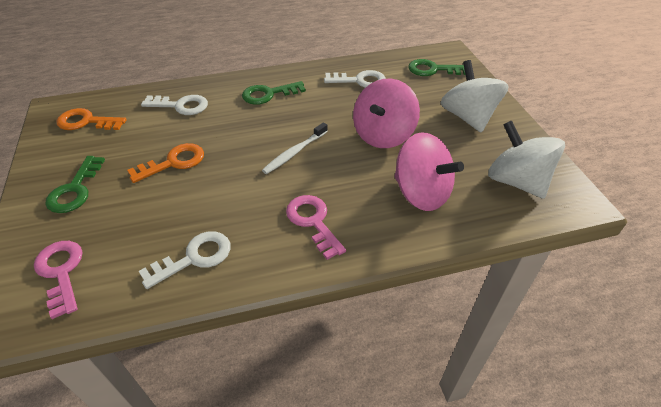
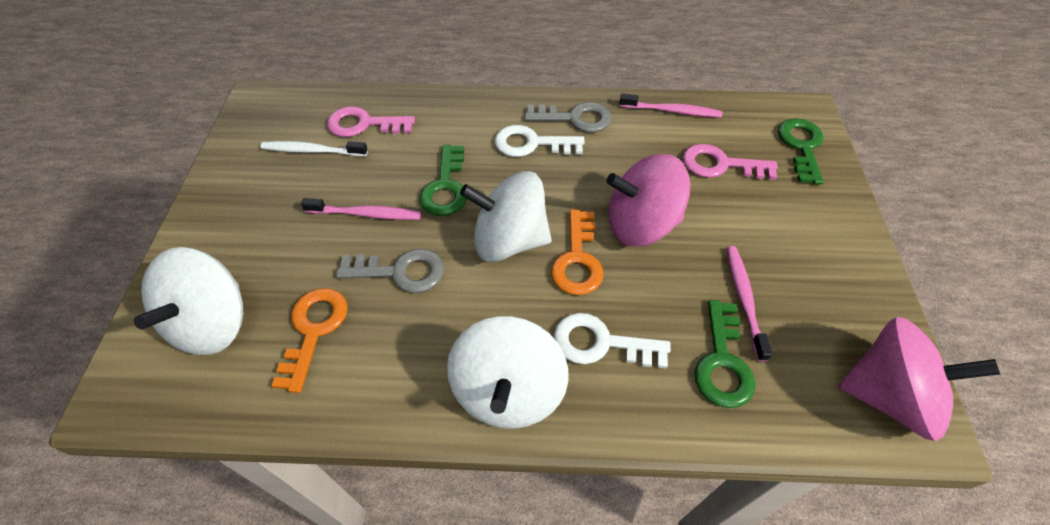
grey key: none = 0 -> [336,249,444,293] [525,102,611,132] = 2
pink toothbrush: none = 0 -> [301,198,421,220] [619,93,723,118] [726,246,773,362] = 3
white key: [139,231,231,289] [141,95,208,115] [324,70,386,88] = 3 -> [494,125,585,157] [554,313,671,369] = 2
white spinning top: [440,60,509,132] [488,120,565,199] = 2 -> [134,247,243,355] [447,316,568,429] [460,171,552,262] = 3

